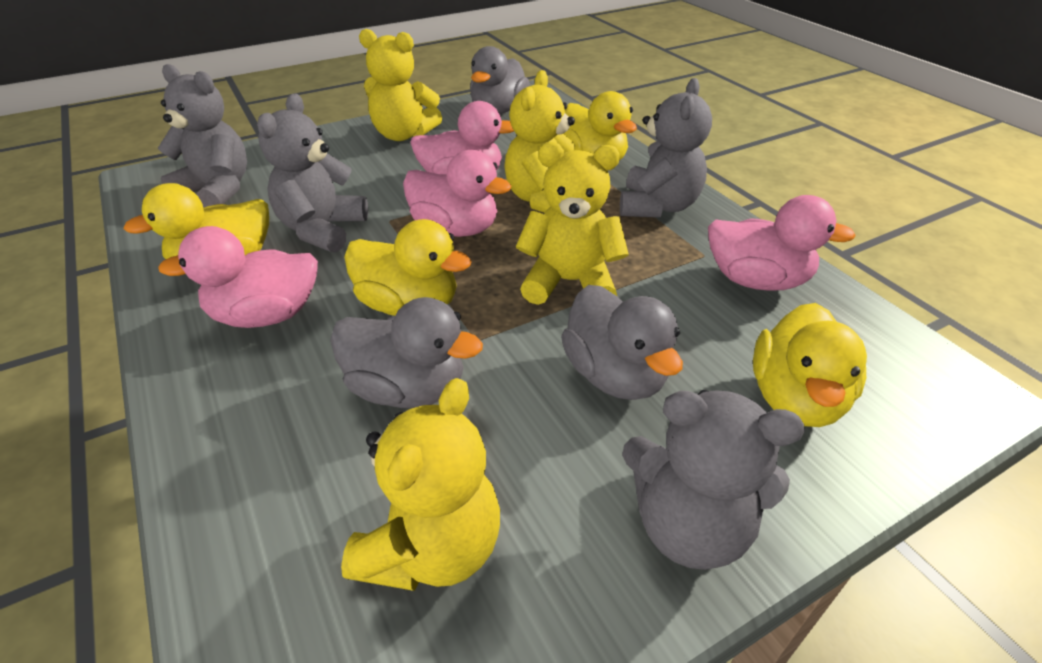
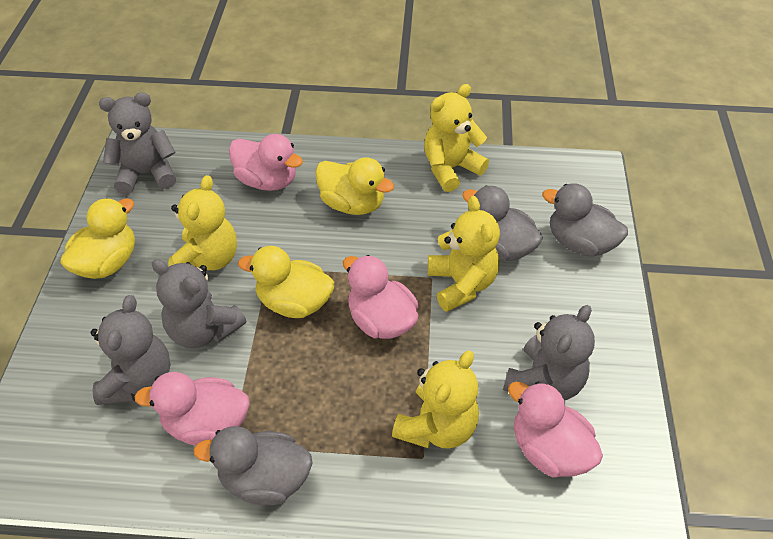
yellow duck: [123,183,269,259] [344,219,472,316] [563,91,637,161] [753,303,867,427] = 4 -> [60,198,135,279] [238,246,334,318] [315,157,394,215] = 3

